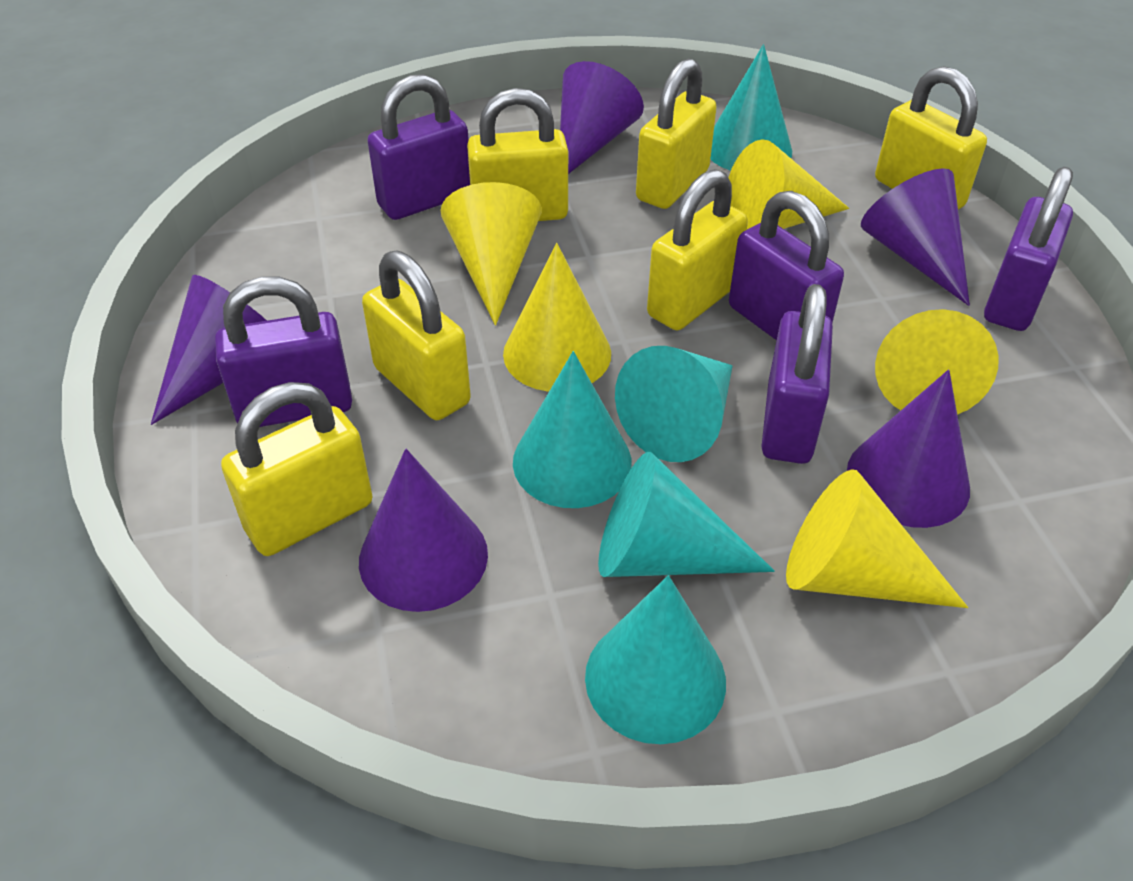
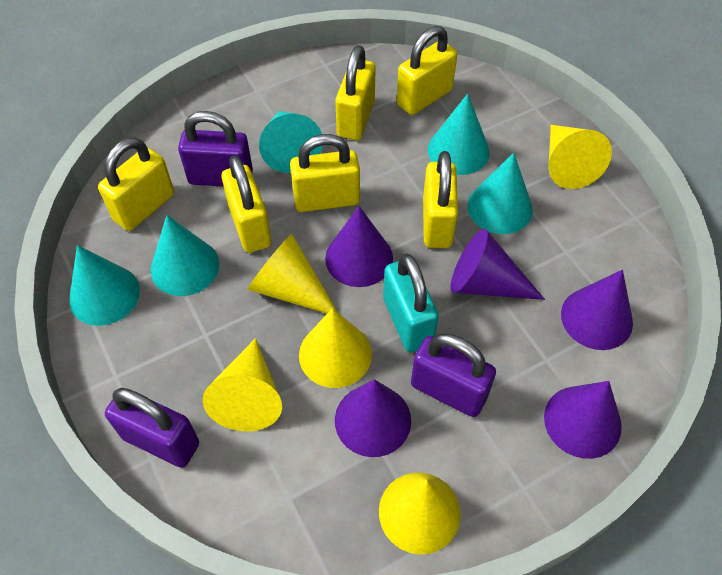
purple padlock: [215,276,352,427] [367,74,470,220] [729,191,844,340] [761,284,833,464] [984,167,1073,331] = 5 -> [105,388,199,468] [178,111,253,187] [411,333,496,417] = 3
turquoise padlock: none = 0 -> [383,254,439,352] = 1

